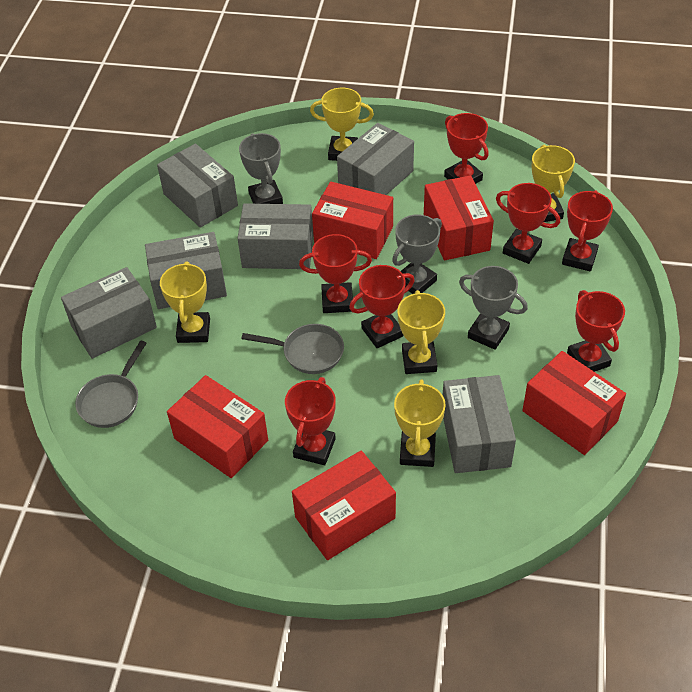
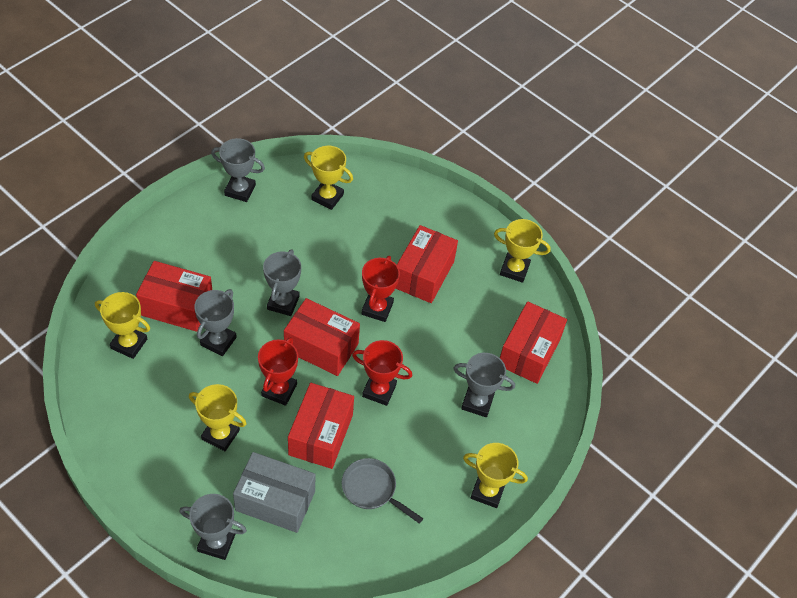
grey box: [61,267,157,359] [145,232,227,309] [157,144,238,228] [237,203,313,269] [337,123,414,195] [443,375,516,473] = 6 -> [233,452,315,533] = 1
grey pan: [75,340,147,428] [241,324,344,374] = 2 -> [342,458,423,524] = 1
grey trophy: [239,133,283,204] [392,214,442,294] [459,266,528,350] = 3 -> [179,494,247,560] [194,289,237,356] [211,138,265,202] [263,249,301,316] [453,353,515,417] = 5
red trophy: [285,377,336,465] [299,234,372,313] [349,265,415,348] [444,113,489,184] [496,183,560,264] [562,190,613,271] [567,290,625,372] = 7 -> [258,337,298,406] [352,340,412,406] [362,256,400,322] = 3

